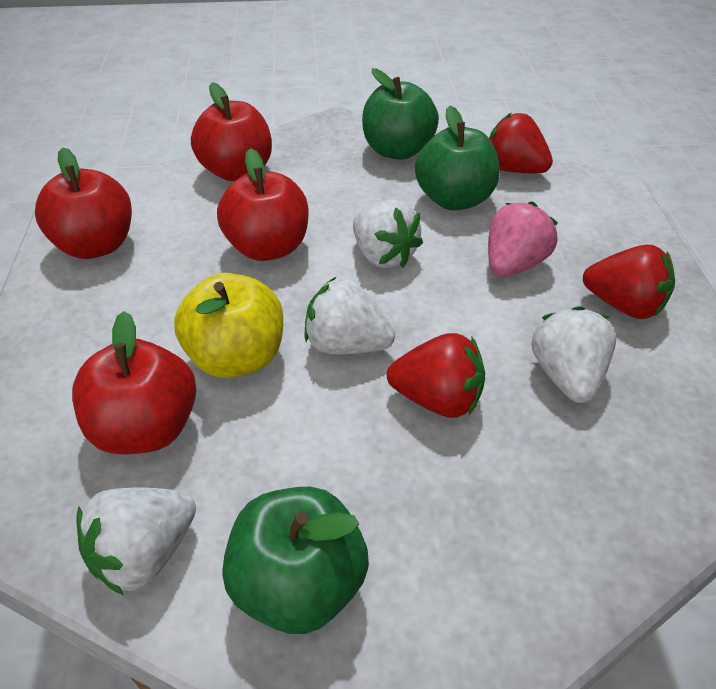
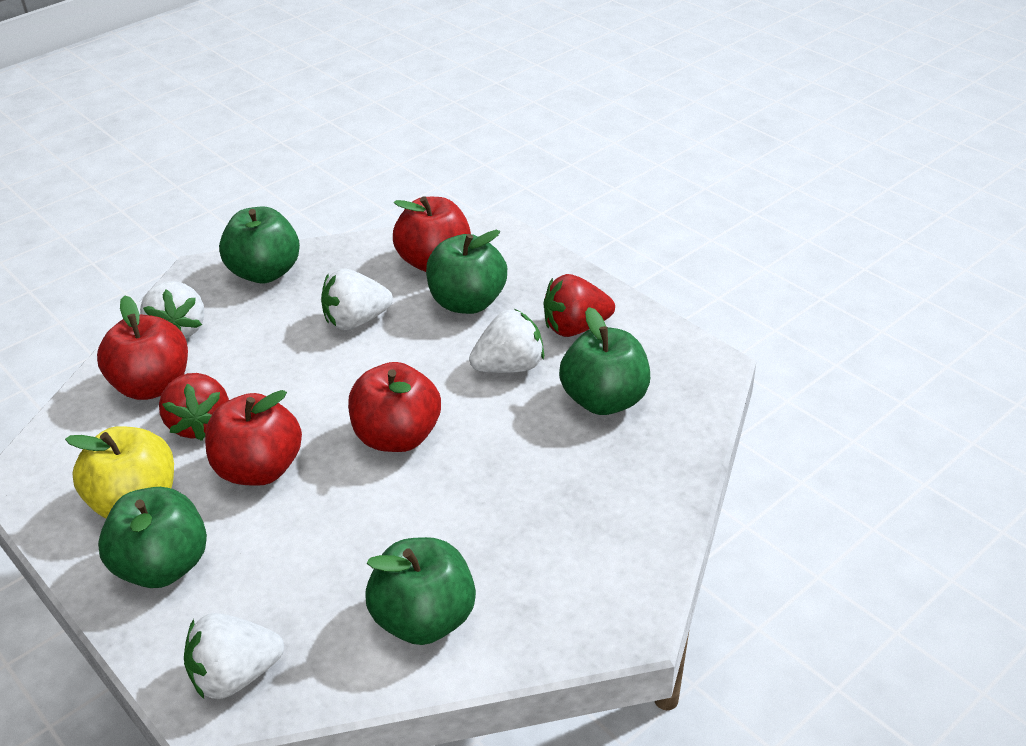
green apple: [222,487,369,634] [362,68,439,160] [415,106,500,210] = 3 -> [98,487,207,588] [219,206,300,283] [365,537,476,645] [426,230,507,314] [559,307,650,415] = 5
pink strawberry: [488,201,558,277] = 1 -> none = 0
red strawberry: [387,333,485,418] [489,113,553,173] [583,244,675,319] = 3 -> [159,373,229,441] [543,274,615,337] = 2

